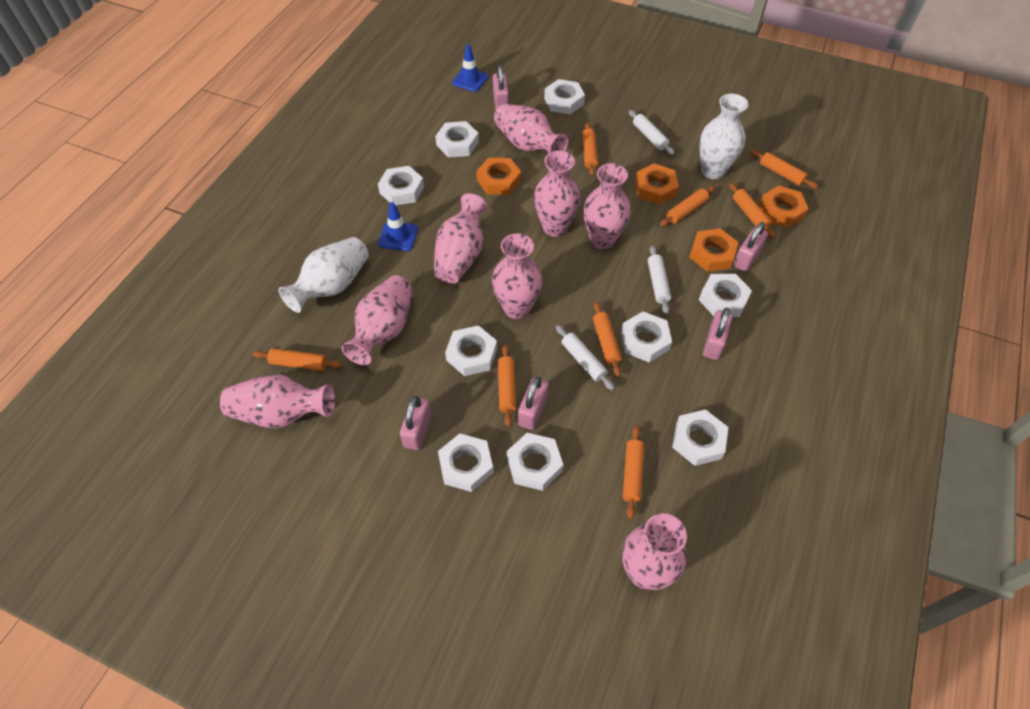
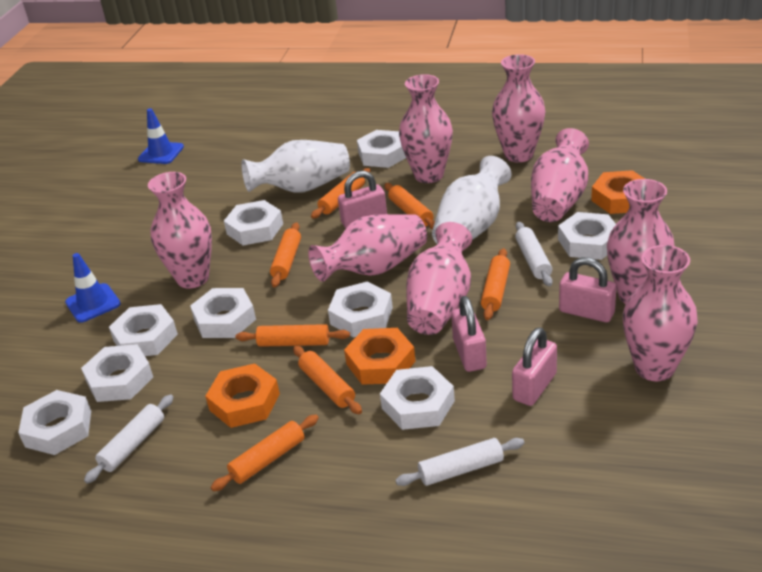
orange nut: [476,158,521,195] [635,163,679,205] [689,228,738,272] [759,186,809,228] = 4 -> [205,363,280,428] [344,328,416,385] [591,170,645,214] = 3
orange rolling pin: [253,348,342,371] [498,344,516,427] [582,122,598,176] [593,302,621,377] [623,425,644,519] [660,186,715,226] [729,183,776,239] [750,150,818,189] = 8 -> [211,415,319,492] [236,324,350,347] [270,222,301,288] [293,346,362,414] [311,168,371,219] [384,183,435,230] [481,248,510,320] = 7
pink padlock: [400,396,431,450] [493,65,509,110] [518,376,549,430] [703,308,732,360] [733,222,768,271] = 5 -> [338,171,387,229] [451,296,487,372] [512,327,557,406] [559,257,617,322] = 4

